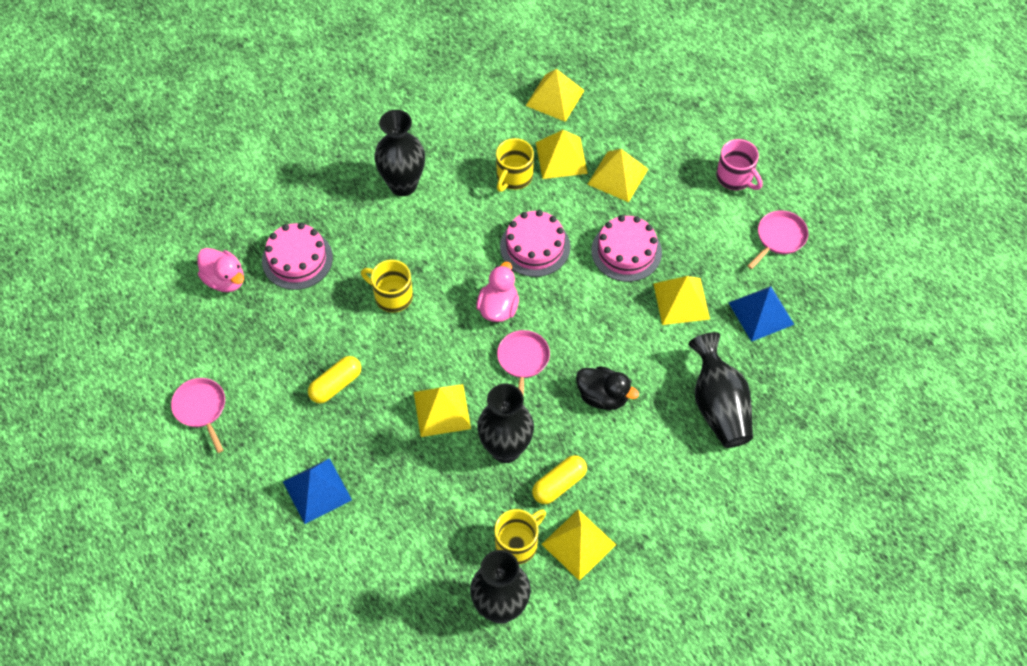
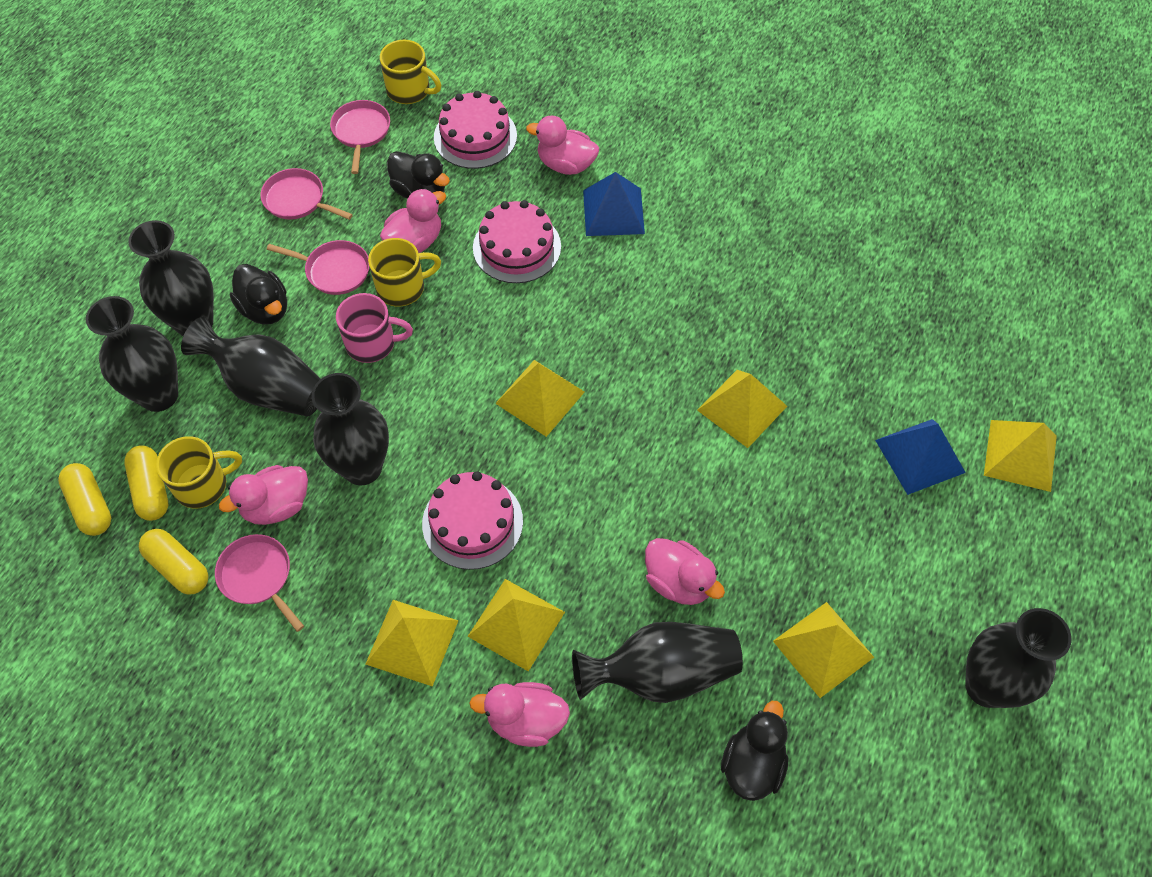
black duck: [576,366,639,410] = 1 -> [230,264,287,324] [387,151,450,199] [721,701,789,801] = 3
black vase: [374,110,425,196] [470,550,531,624] [477,383,534,463] [688,332,753,448] = 4 -> [86,296,178,412] [128,220,214,336] [181,317,321,417] [312,373,389,485] [572,622,743,703] [965,608,1072,708] = 6
pink duck: [197,248,244,292] [476,262,519,322] = 2 -> [219,465,308,525] [380,189,446,253] [469,682,570,747] [526,116,599,175] [645,538,725,605] = 5
pink pan: [171,378,225,453] [497,330,550,397] [747,210,808,269] = 3 -> [215,534,304,632] [261,168,353,220] [266,240,369,295] [330,100,390,174] = 4
yellow capsule: [308,356,361,404] [532,455,587,504] = 2 -> [58,463,111,536] [124,445,168,521] [139,529,208,595] = 3

